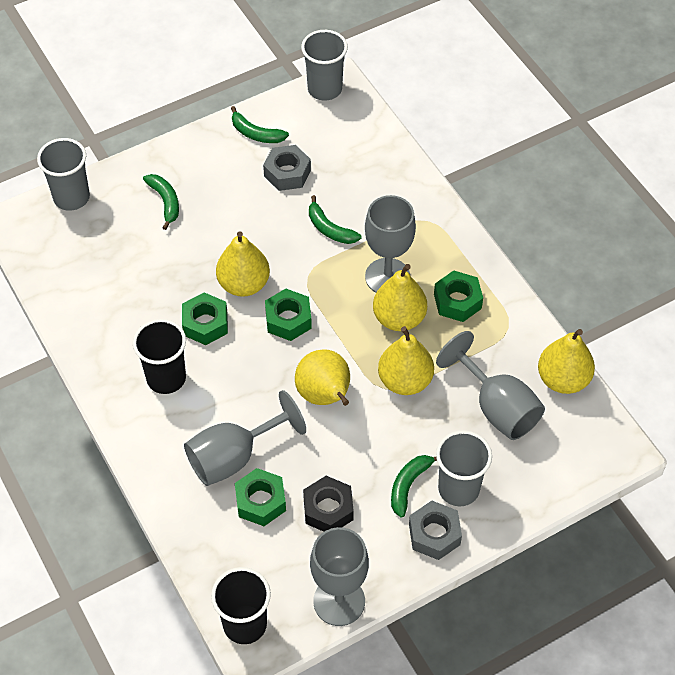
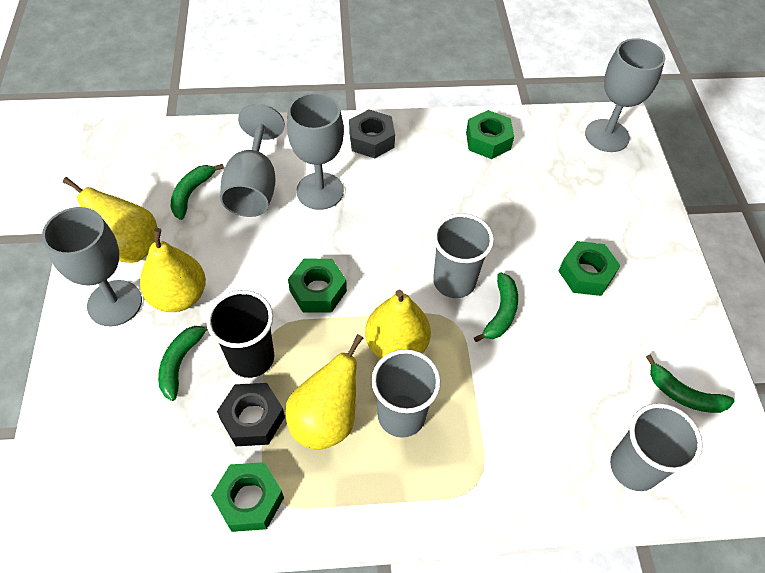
black cup: [133,319,186,394] [211,567,271,644] = 2 -> [206,290,274,378] = 1
grey nut: [263,145,311,191] [409,501,462,560] = 2 -> [349,109,395,158] = 1
yellow pear: [216,231,270,297] [295,349,350,406] [373,264,427,331] [378,326,434,395] [538,329,595,394] = 5 -> [63,177,158,263] [140,228,206,312] [285,334,363,450] [365,290,431,359] = 4

